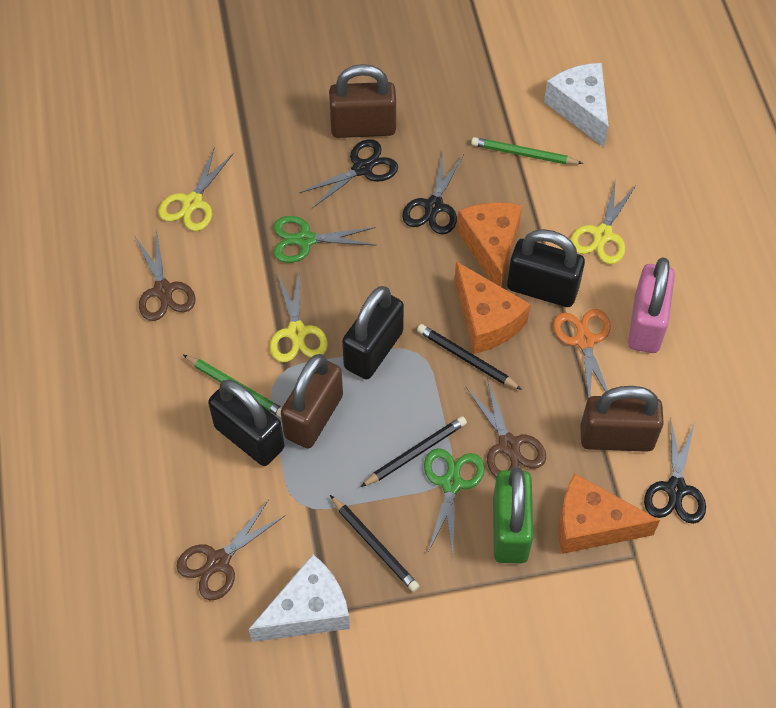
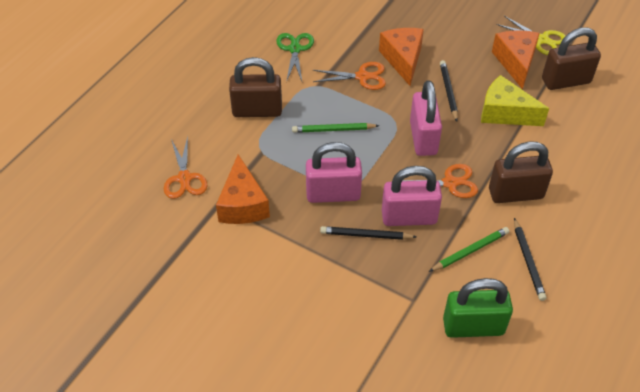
black padlock: [208,379,284,466] [342,286,404,380] [507,229,585,307] = 3 -> none = 0
black scissors: [299,139,398,208] [402,152,464,235] [644,418,706,524] = 3 -> none = 0
brown scissors: [135,230,196,321] [176,499,286,600] [465,378,546,477] = 3 -> none = 0
green scissors: [273,216,377,263] [424,448,485,555] = 2 -> [276,33,314,82] = 1
orange scissors: [553,309,611,398] = 1 -> [164,136,208,199] [313,62,386,90] [402,164,478,198] = 3
pink padlock: [628,258,675,353] = 1 -> [306,142,362,203] [382,166,442,226] [410,80,442,156] = 3
white cheese: [248,554,350,642] [544,63,609,147] = 2 -> none = 0
yellow cheese: none = 0 -> [481,75,549,126] = 1
yellow scissors: [158,147,234,231] [270,272,328,362] [570,179,637,264] = 3 -> [496,16,566,55] = 1

